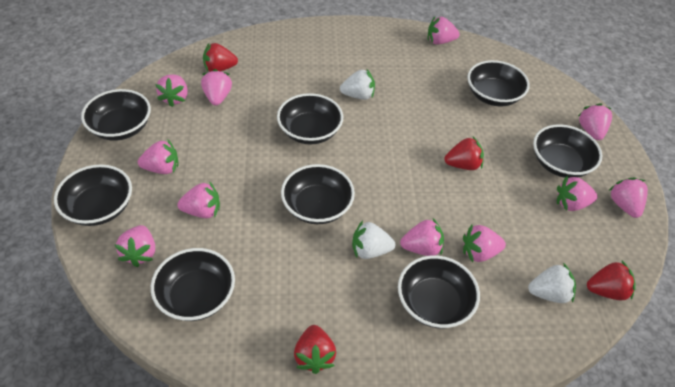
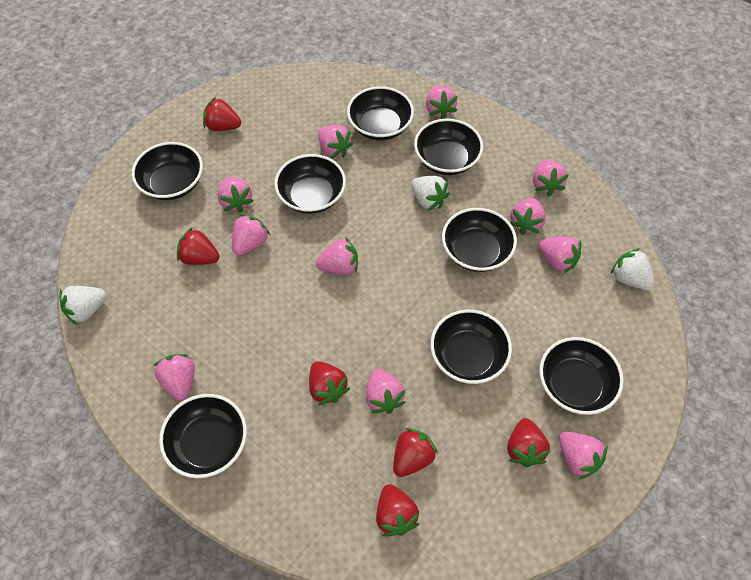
red strawberry: [203,43,238,72] [294,325,336,374] [444,137,484,170] [587,261,636,300] = 4 -> [177,227,220,265] [203,97,241,131] [309,361,350,405] [376,484,420,536] [393,428,438,477] [507,418,551,467] = 6

